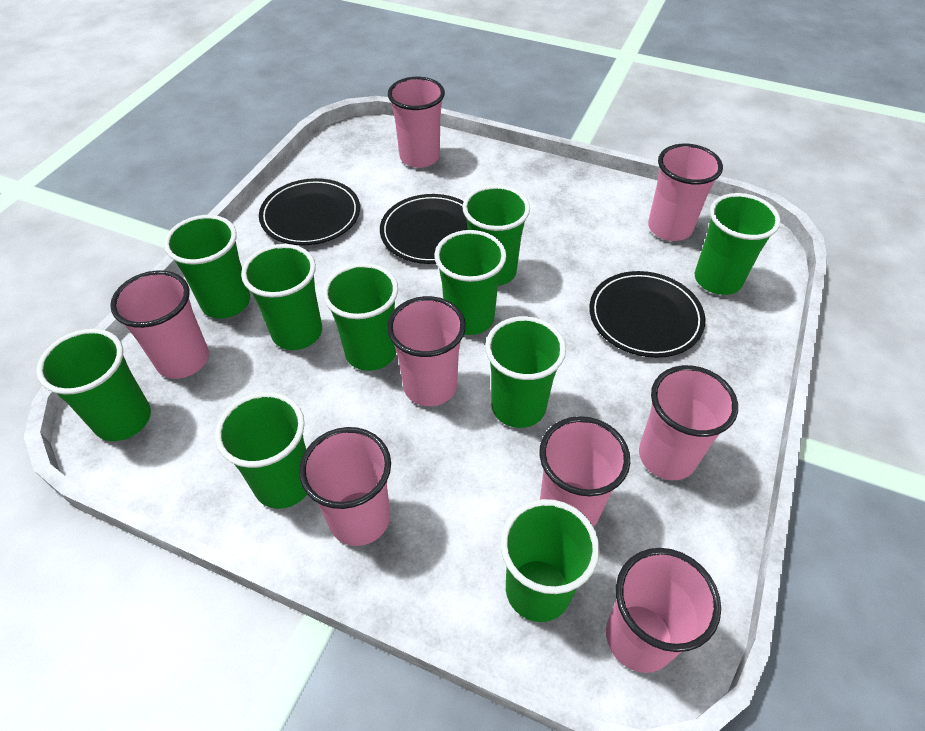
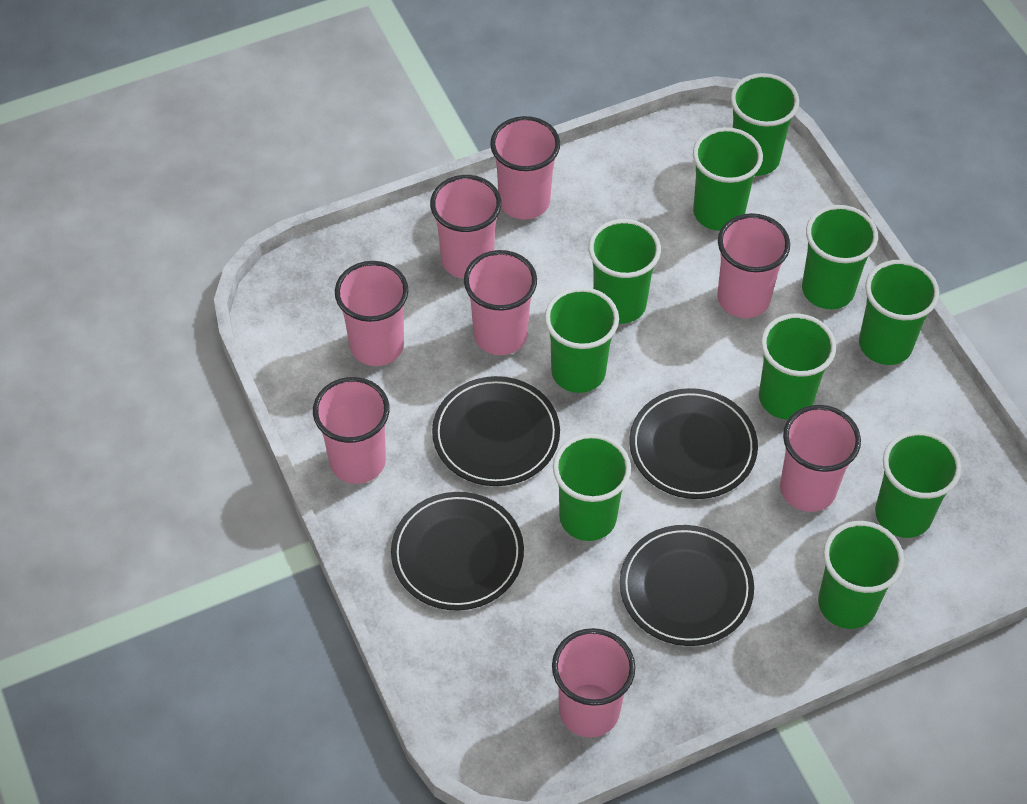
black plate: [259,178,360,245] [380,194,468,264] [589,271,705,358] = 3 -> [391,492,524,611] [432,376,560,486] [620,525,754,646] [629,388,758,499] = 4

